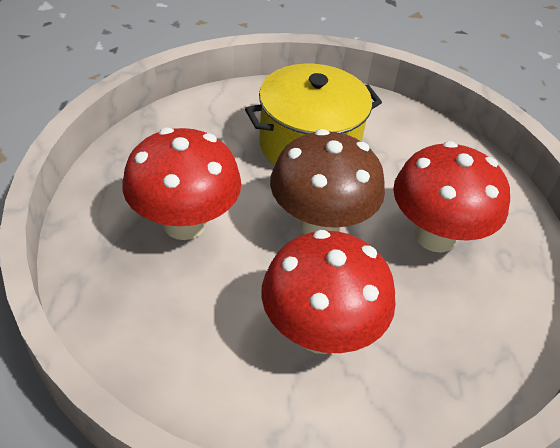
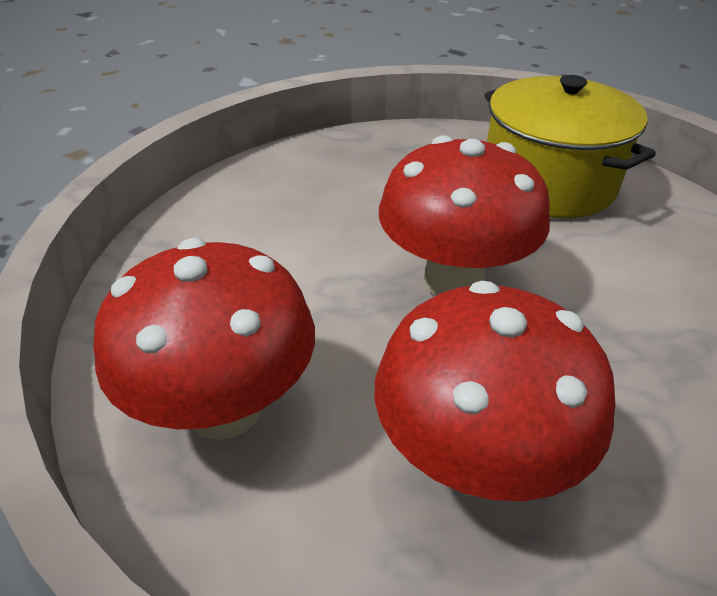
brown mushroom: [270,129,385,234] = 1 -> none = 0

